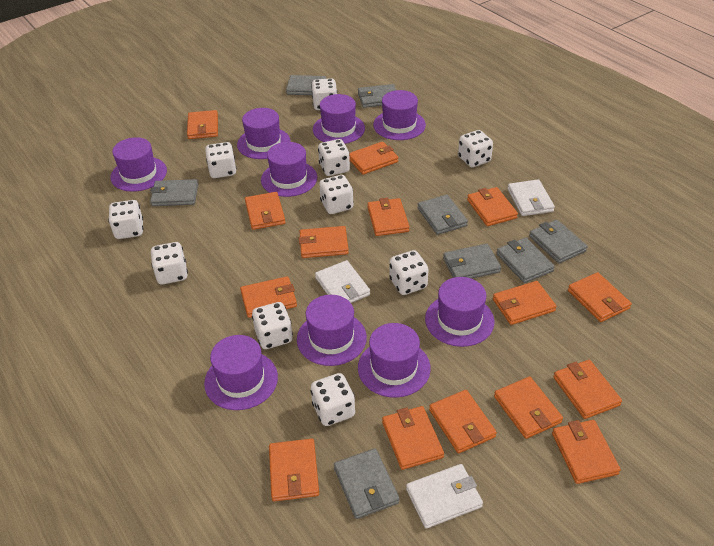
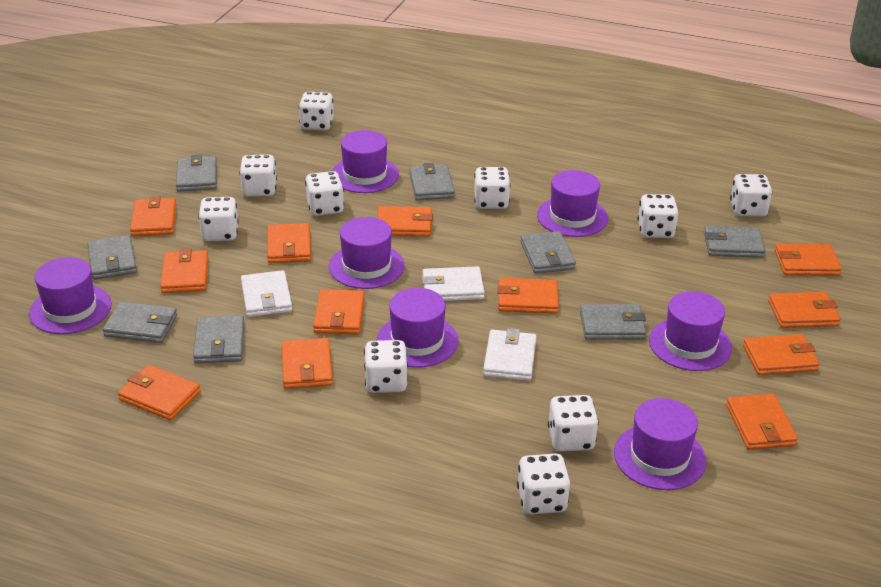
orange wallet: [187,110,218,139] [240,276,297,318] [245,192,285,230] [269,439,319,502] [299,226,349,258] [349,141,398,175] [367,198,410,236] [382,406,444,470] [429,390,497,453] [467,187,518,226] [493,281,557,325] [494,376,563,439] [552,420,621,484] [553,360,622,419] [568,272,632,322] = 15 -> [118,365,201,421] [130,196,177,236] [160,248,209,293] [267,223,311,263] [281,338,333,389] [313,289,365,334] [377,206,433,236] [497,278,559,313] [726,394,798,450] [743,334,819,375] [768,292,841,328] [775,244,842,276] = 12
purple hat: [111,137,167,192] [204,335,278,410] [237,108,291,159] [261,142,317,197] [297,295,367,366] [313,94,365,144] [358,323,431,398] [373,90,426,140] [425,277,494,347] = 9 -> [29,257,112,334] [329,217,405,289] [332,130,399,193] [376,288,459,368] [537,170,608,237] [614,398,706,490] [649,291,732,371] = 7

